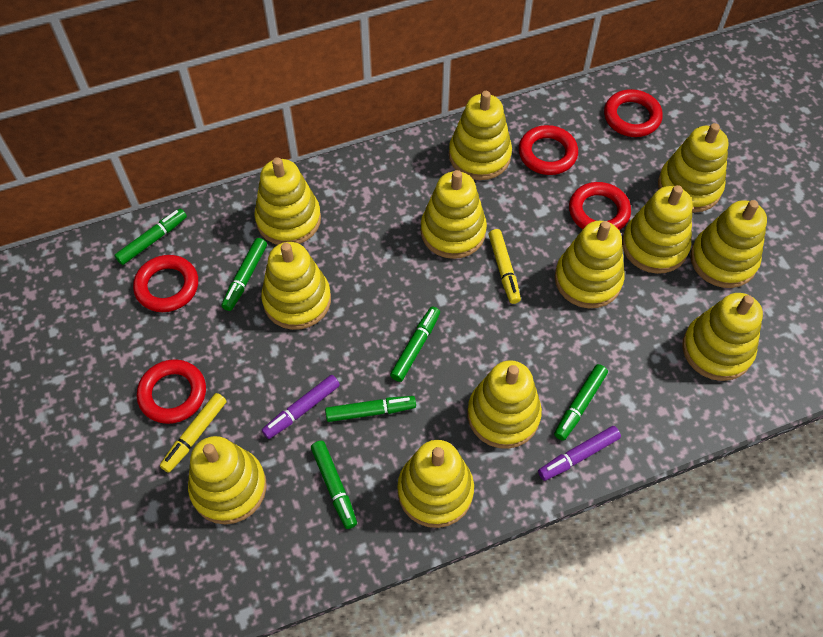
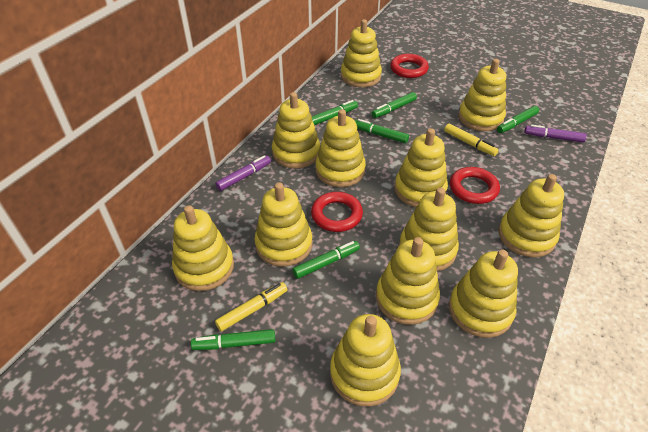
red ring: [133,255,198,312] [137,359,206,424] [519,125,578,175] [569,182,631,230] [604,89,663,137] = 5 -> [311,192,363,232] [390,54,429,78] [450,167,500,204] = 3

